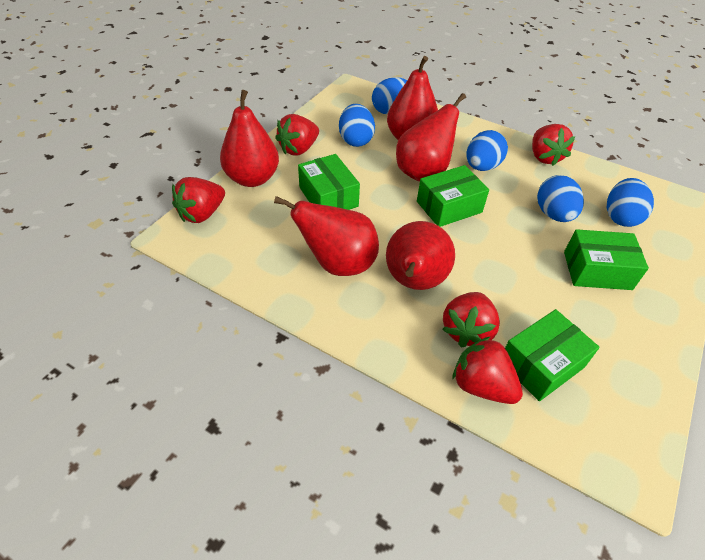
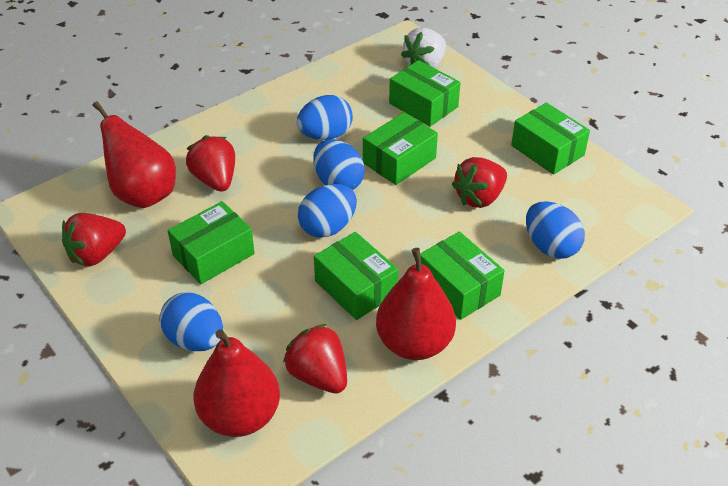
green box: [298,154,360,210] [417,165,489,227] [505,309,600,401] [564,229,649,290] = 4 -> [168,201,255,284] [314,232,399,320] [363,112,438,185] [389,60,460,127] [420,232,505,320] [511,103,590,175] = 6
red pear: [220,90,279,187] [274,196,379,276] [386,221,455,290] [387,56,438,140] [396,93,466,181] = 5 -> [93,101,176,208] [194,329,280,437] [376,248,456,360] = 3
red strawberry: [172,177,225,223] [275,114,319,156] [442,292,500,348] [452,337,523,404] [532,124,575,166] = 5 -> [62,213,126,267] [186,135,235,192] [283,324,347,393] [452,157,507,208] = 4
white strawberry: none = 0 -> [401,27,446,68] = 1

